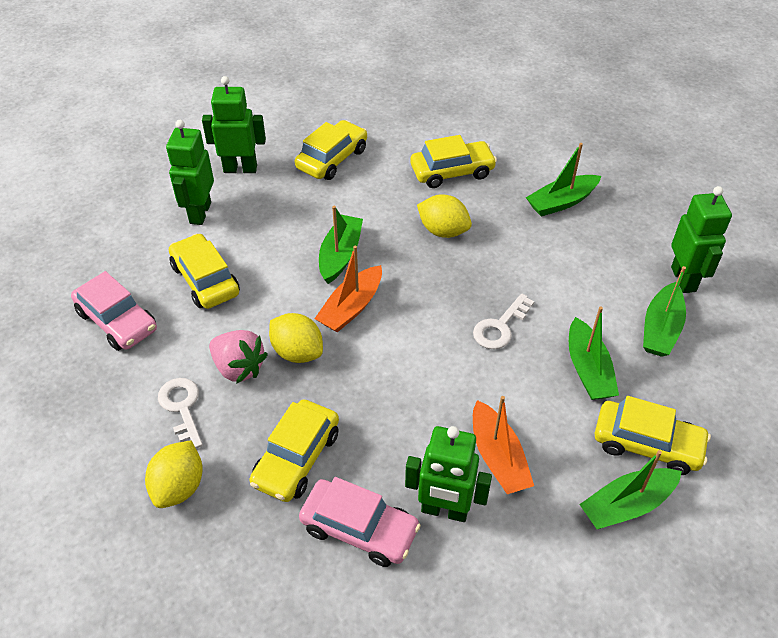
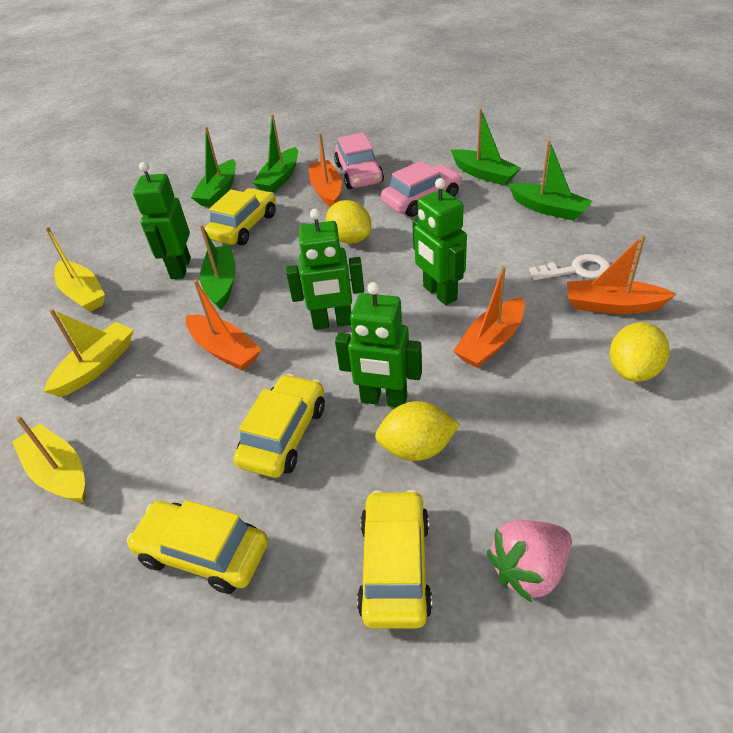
orange boat: [315,246,382,332] [473,396,534,494] = 2 -> [186,280,262,371] [309,133,342,207] [453,266,525,368] [567,235,676,314] = 4
white key: [158,378,203,448] [473,293,535,349] = 2 -> [529,254,611,280] = 1
yellow boat: none = 0 -> [12,416,85,503] [44,309,133,397] [46,227,105,312] = 3
yellow car: [169,233,240,309] [249,399,339,502] [295,120,367,180] [410,135,497,188] [595,396,711,475] = 5 -> [127,500,268,594] [205,188,276,245] [234,374,325,478] [357,490,432,629] = 4

